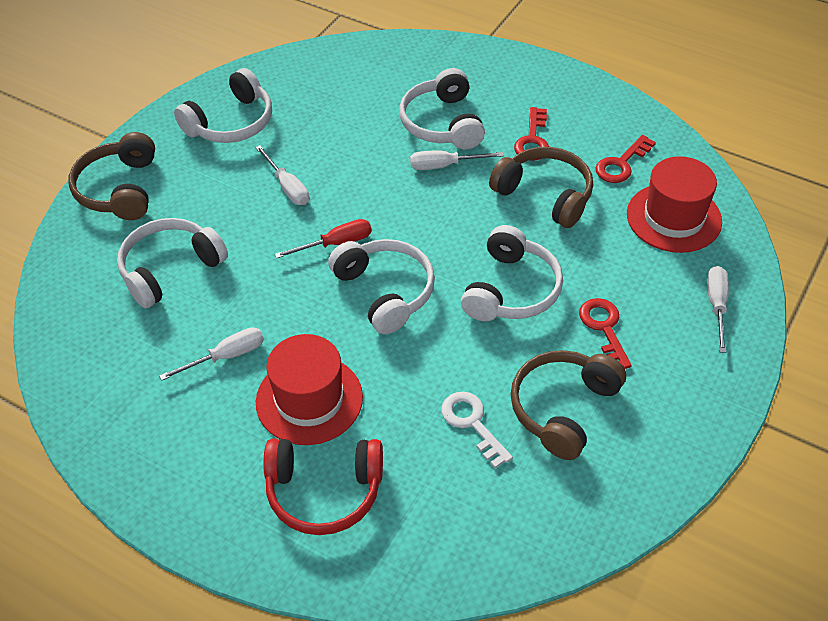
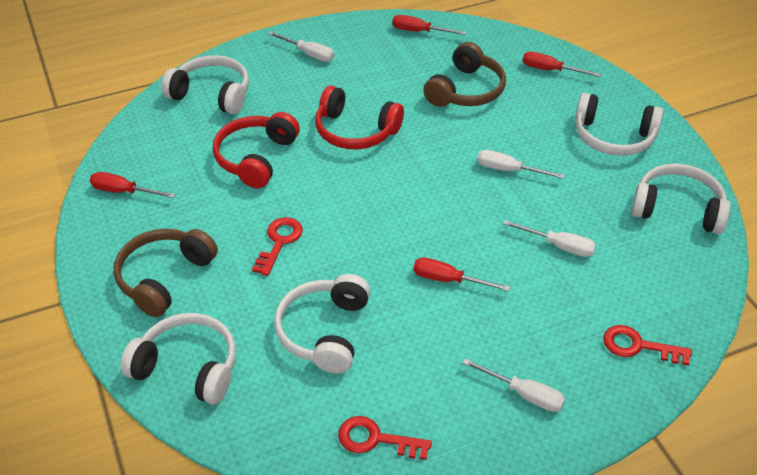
brown headphones: [69,132,155,220] [489,147,593,228] [511,350,626,460] = 3 -> [114,229,218,317] [423,42,506,107] = 2
red hat: [256,334,363,445] [627,156,722,253] = 2 -> none = 0
red headphones: [263,439,383,535] = 1 -> [213,112,300,188] [315,86,404,149] = 2
red screwdriver: [275,219,372,258] = 1 -> [90,172,175,198] [392,15,467,35] [413,258,510,291] [523,51,601,77] = 4
white key: [441,392,513,468] = 1 -> none = 0

